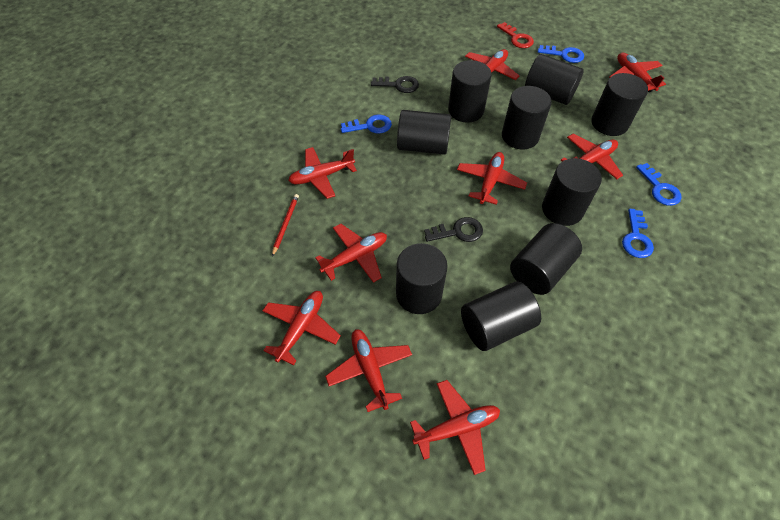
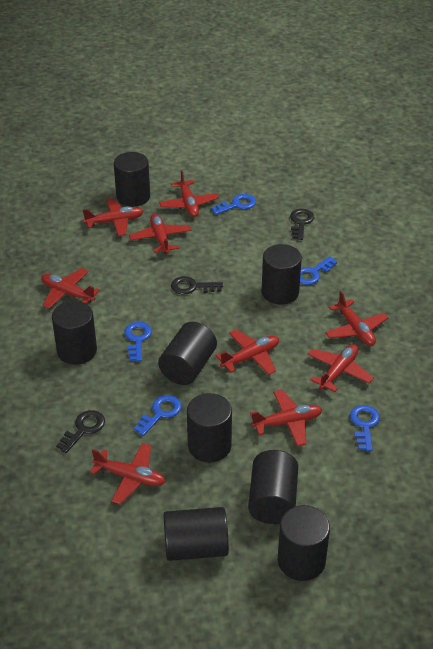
black cylinder: [396,243,448,314] [397,110,451,155] [448,60,492,123] [461,282,541,351] [502,86,552,150] [510,223,582,295] [525,54,584,105] [542,158,602,226] [591,73,648,136] = 9 -> [52,301,97,365] [114,152,150,207] [158,322,217,385] [163,507,229,561] [187,393,232,462] [248,450,298,524] [262,244,302,305] [278,505,330,581] = 8
black key: [371,76,419,93] [424,217,483,242] = 2 -> [56,410,105,453] [171,276,223,294] [290,209,314,240] = 3
blue key: [341,114,392,134] [538,45,584,63] [622,209,654,258] [636,163,682,206] = 4 -> [124,322,152,362] [134,395,182,436] [211,194,256,215] [300,256,337,285] [350,405,380,451] = 5
red key: [497,22,534,48] = 1 -> none = 0
red pencil: [272,194,299,256] = 1 -> none = 0

